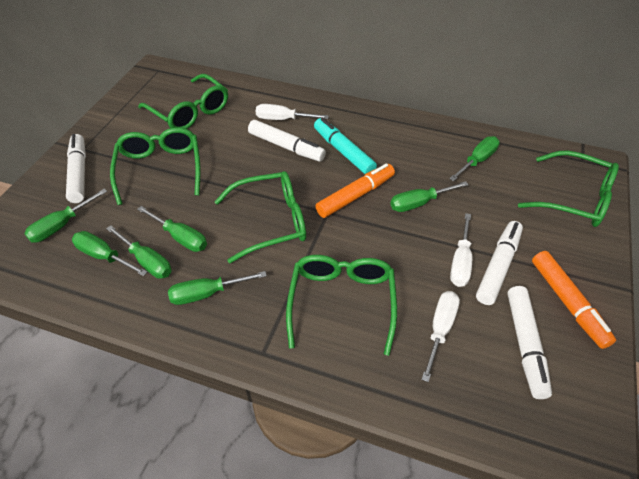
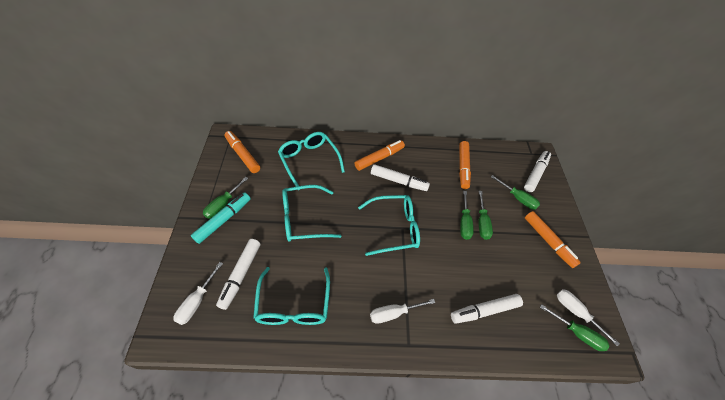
green glasses: [110,128,200,205] [138,74,228,129] [214,171,306,263] [286,255,397,356] [518,150,619,227] = 5 -> none = 0
green screwdriver: [24,189,108,242] [72,231,148,276] [106,225,172,279] [137,206,207,252] [168,271,267,305] [390,181,469,212] [449,136,500,181] = 7 -> [203,177,248,219] [460,191,474,240] [478,191,493,240] [491,175,540,210] [540,304,610,351] = 5
orange marker: [315,163,395,218] [532,251,616,349] = 2 -> [224,131,260,173] [355,140,405,171] [459,141,471,189] [525,211,581,268] = 4
turquoise glasses: none = 0 -> [253,267,330,325] [278,132,345,190] [282,185,341,242] [358,195,420,256] = 4

